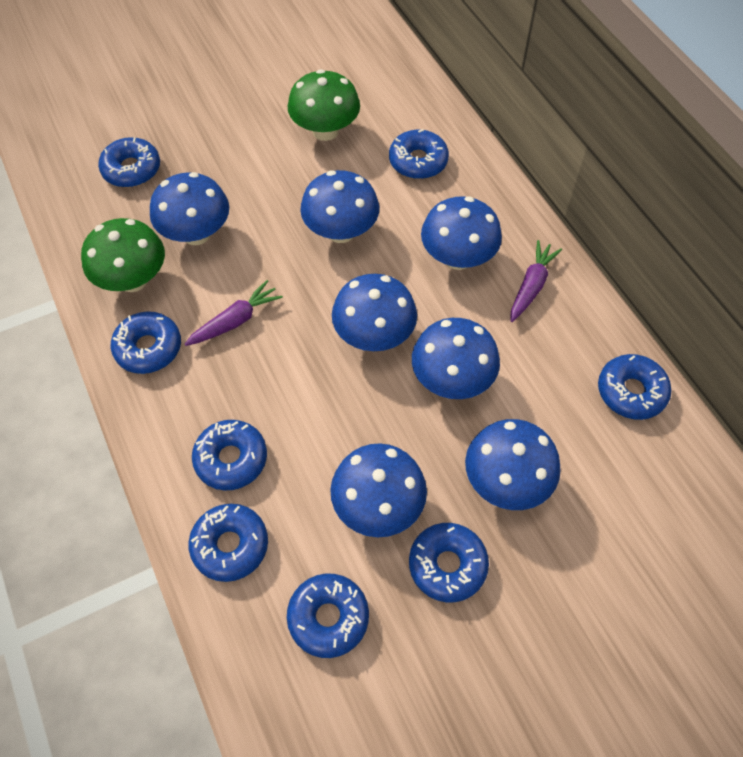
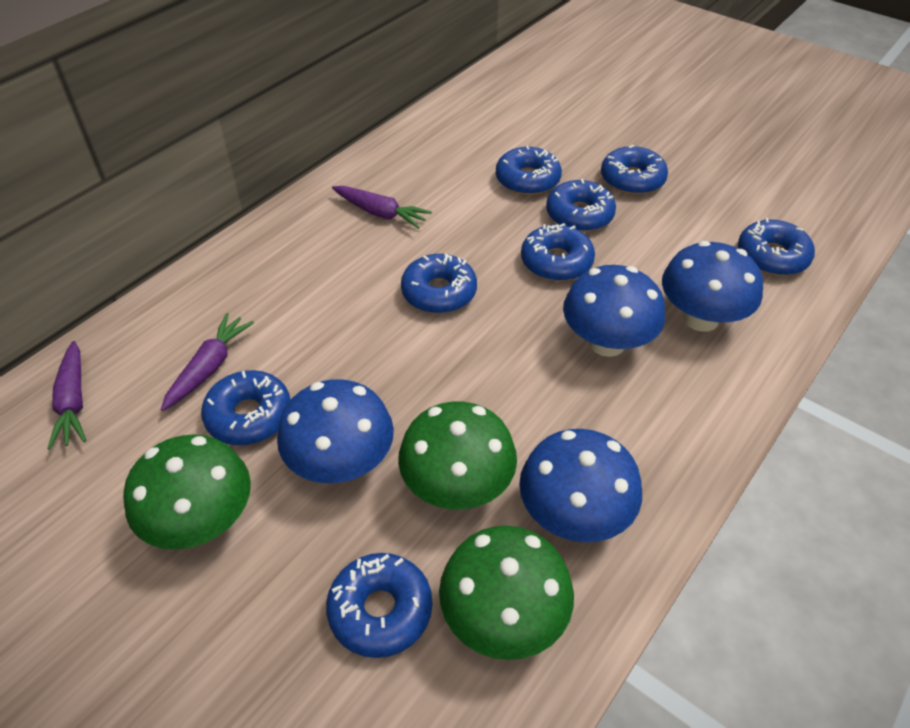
blue mushroom: [150,172,229,245] [300,170,379,243] [330,443,427,537] [332,274,417,351] [412,318,500,399] [421,196,502,270] [465,419,561,510] = 7 -> [277,379,394,483] [519,429,642,542] [563,265,665,357] [662,241,763,332] = 4
green mushroom: [81,218,165,292] [288,69,360,141] = 2 -> [123,434,251,550] [398,402,517,510] [439,526,574,660] = 3
purple carrot: [185,280,283,346] [510,240,562,322] = 2 -> [47,341,86,450] [161,313,254,411] [332,186,432,229] = 3

